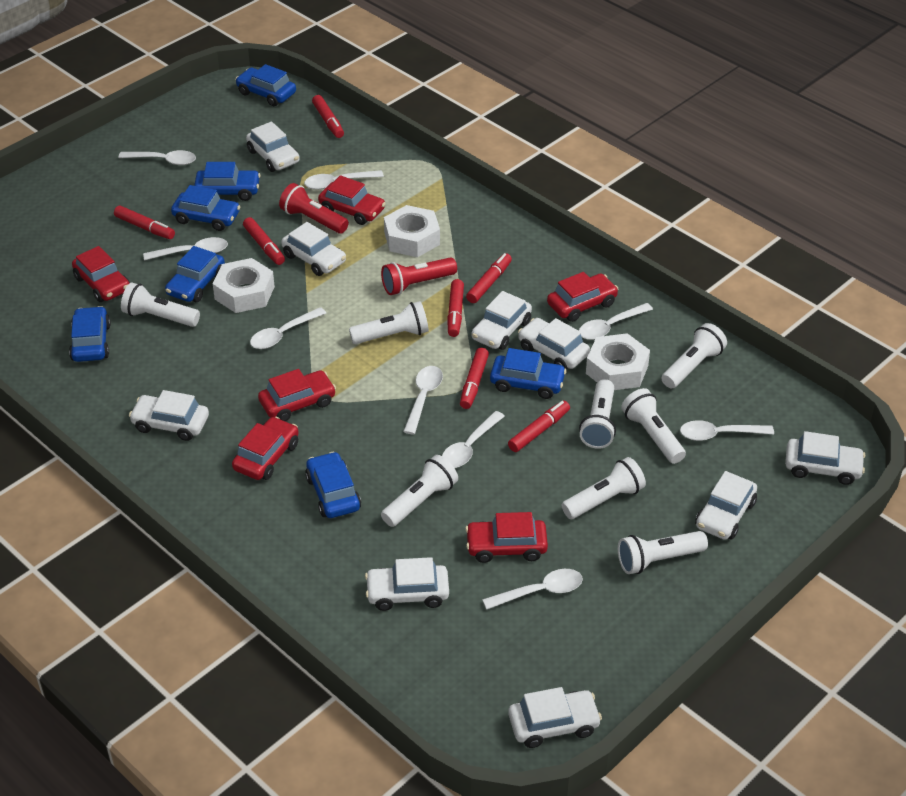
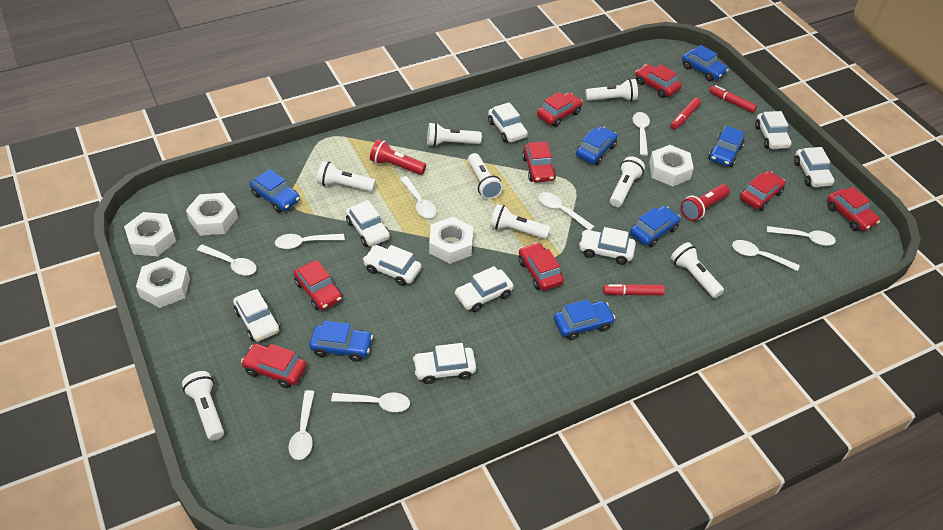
red car: [72,246,130,302] [232,417,299,480] [258,369,336,421] [318,175,386,225] [465,512,548,563] [547,272,618,322] = 6 -> [241,344,307,388] [294,260,342,310] [518,242,564,291] [522,142,556,182] [537,92,583,127] [635,64,682,98] [740,171,786,211] [827,187,880,231] = 8
red marker: [114,206,175,239] [243,217,285,265] [312,95,344,138] [447,279,464,337] [460,348,489,409] [466,253,512,303] [508,401,570,452] = 7 -> [603,284,665,296] [670,98,701,130] [709,85,757,113] = 3
white nut: [213,258,275,313] [384,205,440,257] [586,333,650,390] = 3 -> [124,212,176,256] [136,258,190,308] [186,193,238,236] [429,217,473,264] [649,145,694,187] = 5

